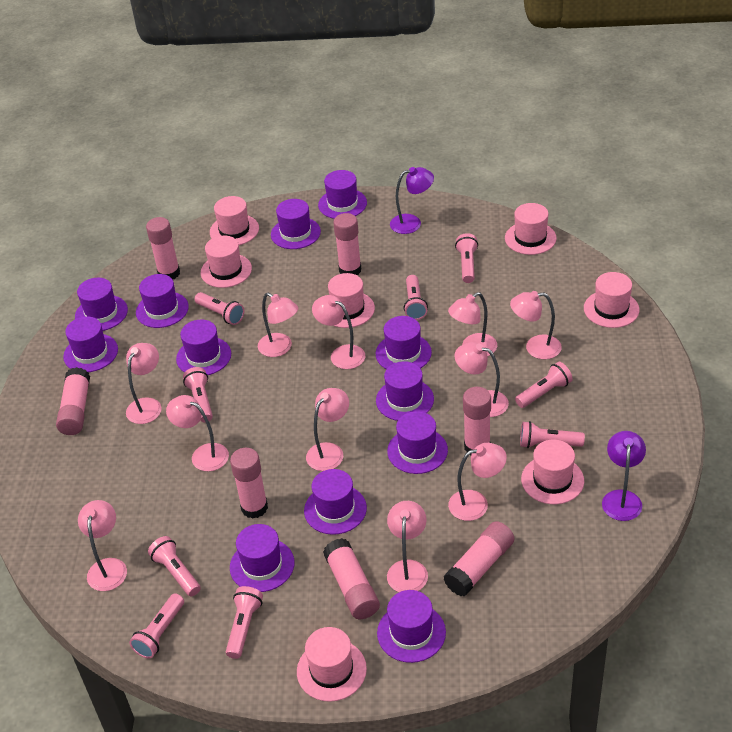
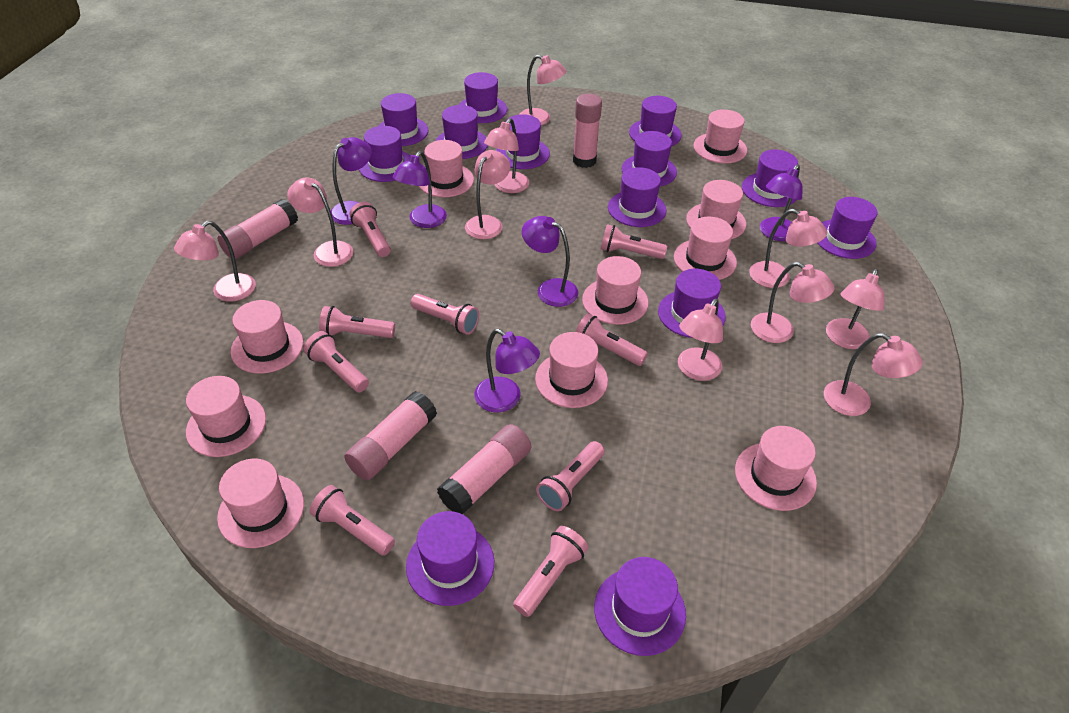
pink glue stick: [56,367,90,435] [146,217,180,279] [230,448,268,519] [323,538,380,619] [333,213,361,275] [443,521,514,596] [463,387,491,456] = 7 -> [217,199,298,259] [344,391,437,480] [437,424,531,514] [573,94,602,168] = 4
pink hat: [201,236,252,288] [210,196,259,245] [297,627,367,702] [328,273,375,328] [505,203,557,255] [521,440,584,504] [584,272,639,328] = 7 -> [186,376,266,457] [217,459,304,548] [231,300,303,374] [419,140,474,197] [535,332,608,408] [582,256,649,325] [674,217,737,280] [686,180,746,239] [693,109,747,163] [735,426,817,511] = 10
pink lamp: [78,500,127,591] [126,343,162,424] [166,395,229,471] [258,293,298,357] [306,388,349,471] [312,295,365,369] [387,501,428,592] [448,292,497,356] [448,443,507,521] [454,342,509,417] [510,291,562,359] = 11 -> [174,221,256,302] [287,177,353,267] [465,150,510,239] [484,118,529,193] [519,55,567,125] [678,299,723,381] [749,209,827,288] [751,262,834,343] [824,333,923,416] [826,269,885,349] = 10
purple hat: [63,317,118,372] [75,278,128,331] [136,274,189,328] [176,320,231,375] [230,524,294,592] [271,199,321,249] [304,469,367,535] [318,170,367,219] [376,316,432,369] [376,361,434,421] [377,590,446,663] [387,411,448,474] = 12 -> [359,126,410,182] [378,93,428,146] [406,511,494,606] [435,105,488,159] [458,72,507,123] [496,114,550,169] [594,557,686,656] [608,167,667,227] [622,131,677,186] [629,96,682,146] [658,269,726,338] [742,149,798,207] [818,197,877,259] = 13
purple lamp: [390,167,434,234] [602,431,646,521] = 2 -> [331,137,372,225] [393,151,447,228] [474,329,540,412] [522,216,578,307] [760,164,803,241] = 5

